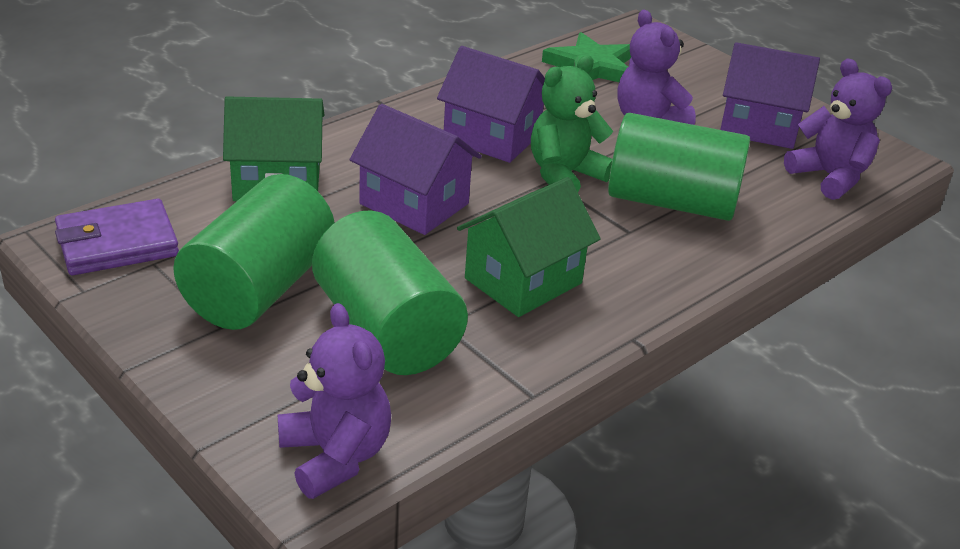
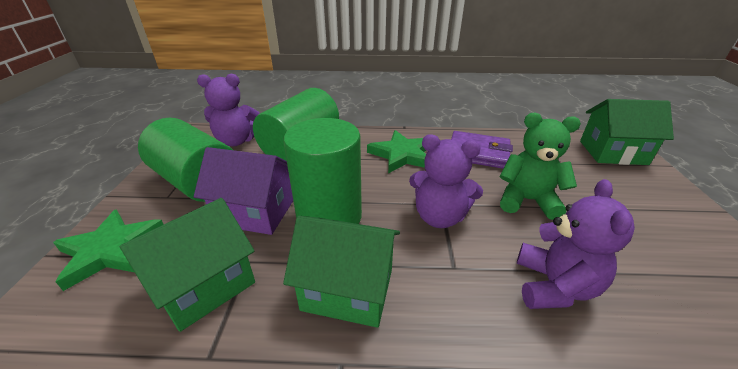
green house: [223,96,324,201] [457,177,600,317] = 2 -> [120,198,255,332] [283,216,400,328] [580,99,674,165] = 3
green star: [542,32,631,82] = 1 -> [53,209,164,291] [367,130,426,174] = 2
purple house: [349,104,482,235] [437,46,545,163] [720,42,820,149] = 3 -> [194,147,293,235] = 1

